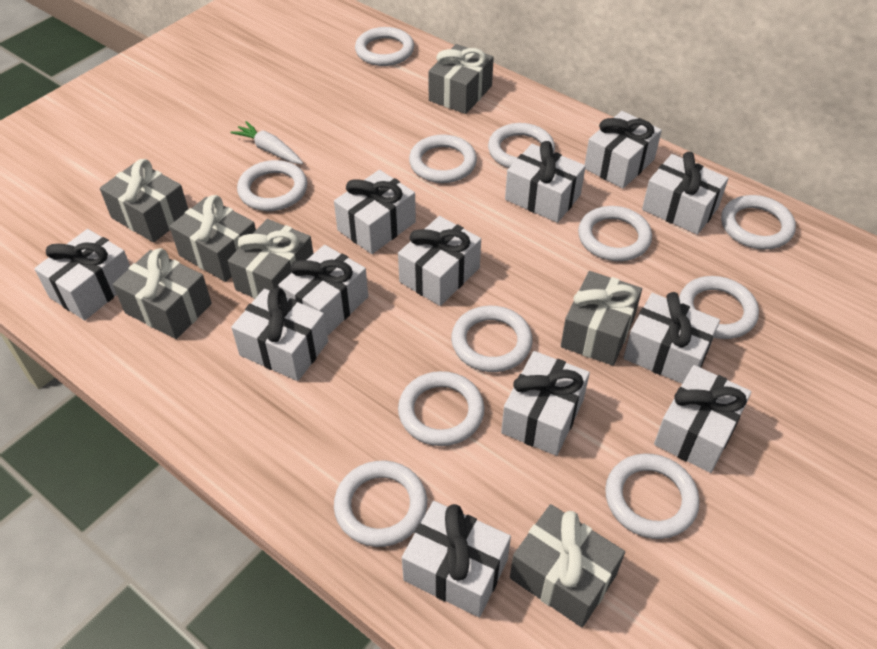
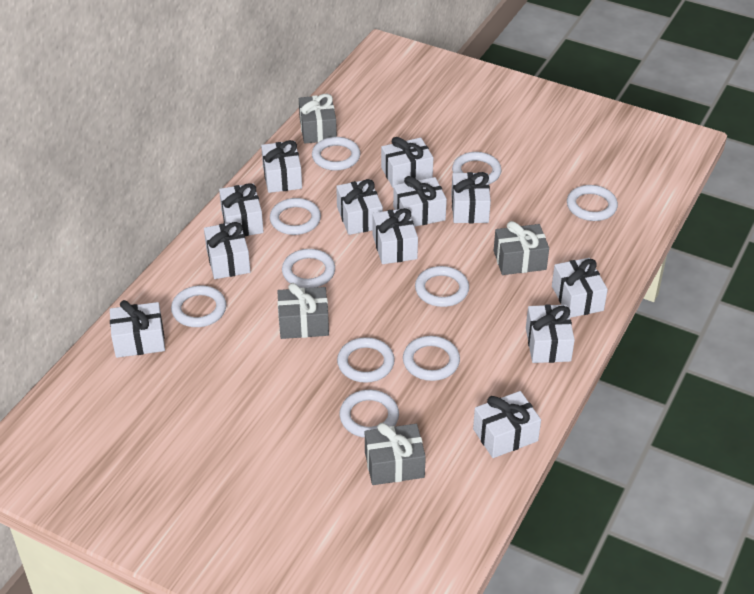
grey gift: [100,159,188,242] [113,248,212,339] [170,195,256,282] [228,219,313,299] [428,44,494,114] [510,504,625,627] [561,271,642,366] = 7 -> [277,283,329,339] [299,94,337,143] [365,422,426,485] [494,221,549,275] = 4
white carrot: [230,121,303,164] = 1 -> none = 0
white ring: [237,160,307,211] [334,461,427,547] [355,27,414,66] [398,371,485,446] [409,134,477,183] [451,306,533,372] [488,123,555,168] [578,206,652,261] [605,453,700,539] [679,276,759,339] [721,195,796,249] = 11 -> [171,285,227,327] [270,198,321,235] [282,249,335,288] [312,137,361,171] [337,337,395,383] [339,390,399,438] [403,336,460,381] [415,266,469,307] [452,152,502,184] [567,185,618,221] = 10

